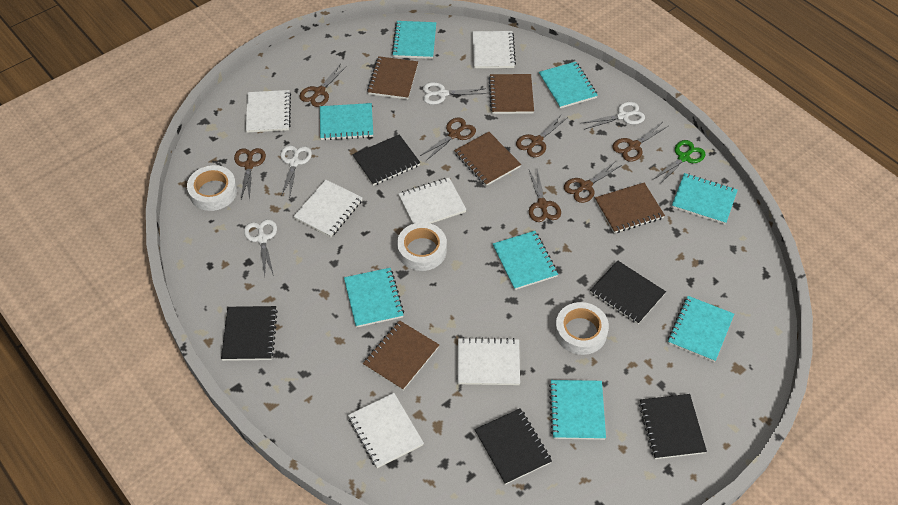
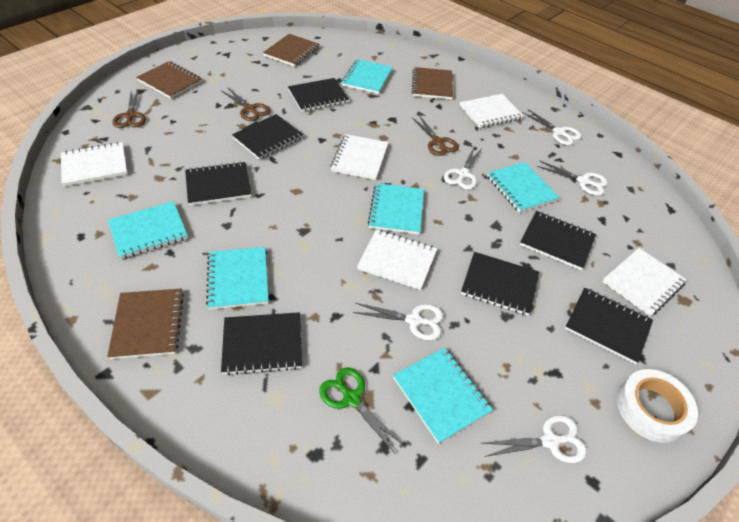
black notebook: [221,306,278,361] [352,134,420,186] [474,408,552,485] [590,260,666,324] [639,394,707,459] = 5 -> [185,162,251,206] [221,312,302,375] [232,114,303,160] [288,78,349,112] [461,252,539,316] [520,211,596,270] [565,287,653,364] = 7
brown notebook: [363,320,439,390] [367,56,418,99] [454,132,521,186] [488,74,534,114] [595,183,665,233] = 5 -> [107,289,184,359] [136,61,202,99] [263,34,319,67] [412,67,453,100] = 4
brown scissors: [234,148,266,201] [299,65,347,107] [420,118,476,161] [516,114,568,157] [529,170,561,222] [564,161,622,203] [612,123,668,162] = 7 -> [112,89,146,128] [222,87,271,121] [412,115,459,156] = 3
turquoise notebook: [320,103,373,141] [344,268,404,328] [392,21,436,59] [493,231,558,290] [539,62,598,108] [549,380,606,440] [668,296,734,362] [672,173,738,224] = 8 -> [108,201,188,259] [206,247,269,310] [341,59,393,94] [368,183,424,235] [393,348,493,444] [487,162,560,213] = 6
white notebook: [246,90,291,133] [293,180,363,237] [348,393,424,468] [398,177,467,224] [457,337,520,385] [473,31,516,68] = 6 -> [61,142,128,186] [330,134,389,180] [357,229,437,290] [460,94,524,128] [602,248,687,316] = 5
white scissors: [244,219,277,276] [280,145,312,197] [423,82,486,105] [582,102,645,130] = 4 -> [353,303,444,341] [444,147,482,190] [481,415,587,463] [524,109,582,145] [537,160,608,196] = 5
white tape: [187,165,237,211] [397,223,447,271] [555,302,609,355] = 3 -> [617,369,698,443] = 1

